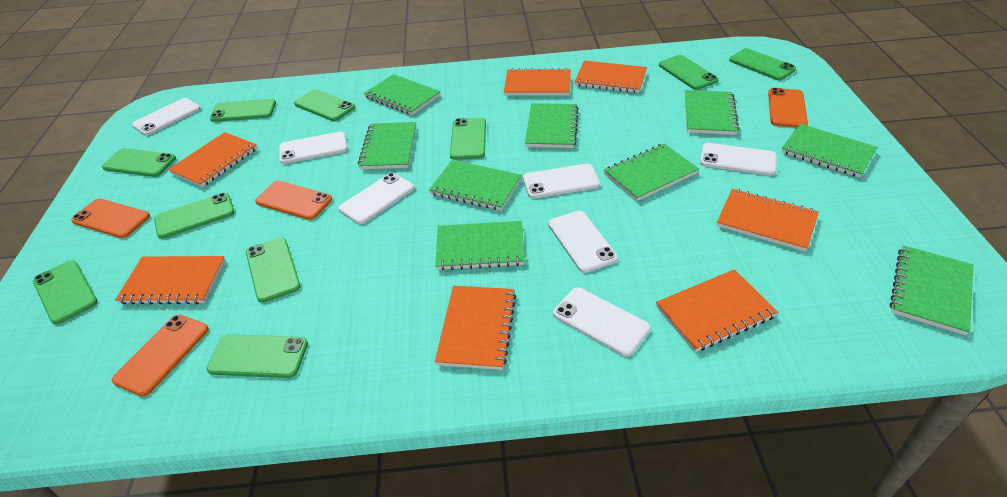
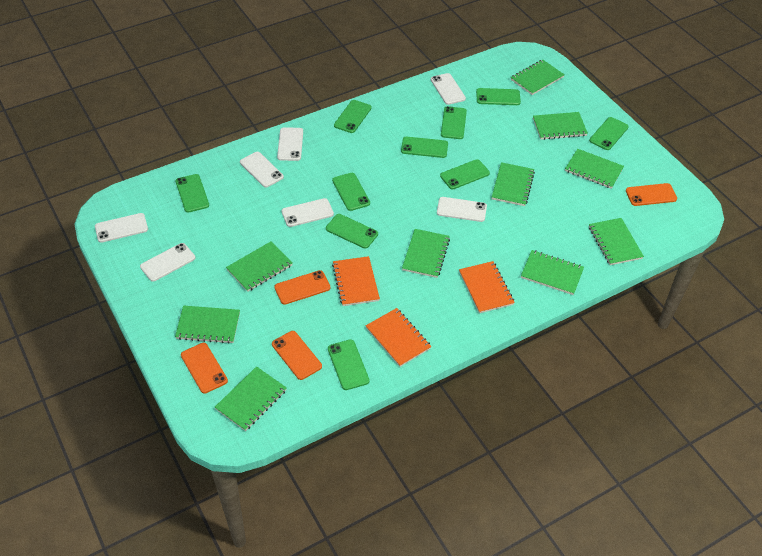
green notebook: [358,122,416,169] [364,74,441,115] [429,160,521,211] [435,221,525,271] [525,103,579,148] [604,144,699,201] [685,90,739,135] [781,124,878,178] [890,245,973,335] = 9 -> [175,305,240,344] [215,366,287,431] [226,241,292,292] [402,229,450,278] [492,162,535,206] [511,60,565,95] [521,250,584,295] [533,112,588,140] [565,149,624,189] [589,218,644,265] = 10
orange notebook: [115,256,225,304] [168,132,257,187] [435,286,516,370] [504,68,571,96] [575,61,647,93] [656,269,778,352] [717,189,819,252] = 7 -> [332,256,380,306] [366,308,432,367] [459,261,515,313] = 3

